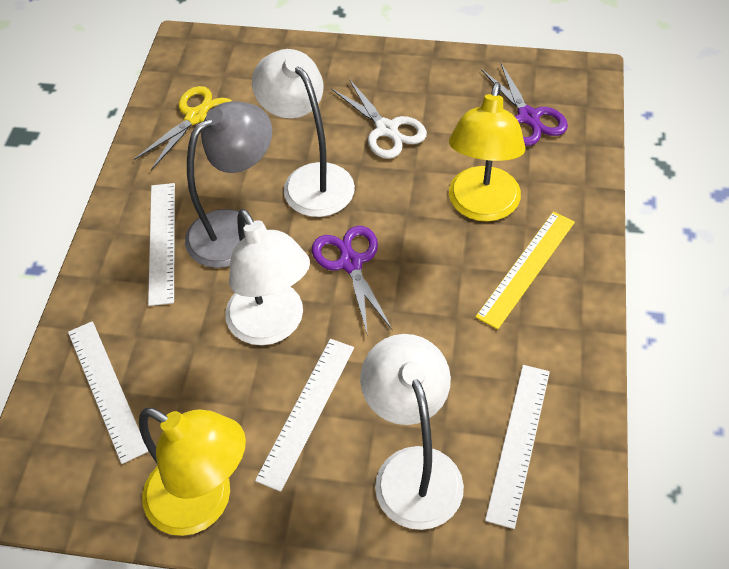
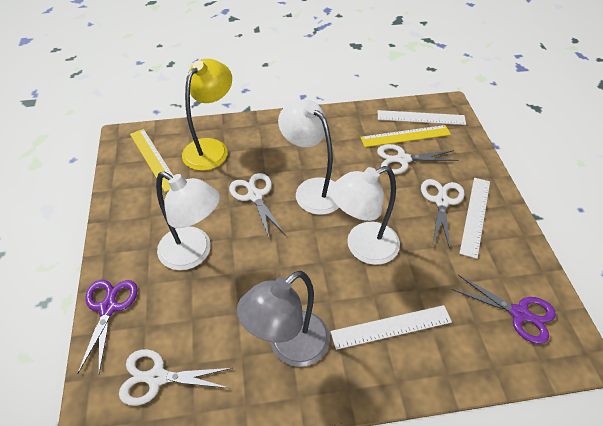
white ruler: [68,321,148,464] [148,183,175,306] [255,339,354,492] [485,365,550,529] = 4 -> [330,305,452,350] [378,110,466,125] [459,178,490,259] = 3
white scissors: [331,79,427,159] = 1 -> [119,349,232,406] [229,173,285,240] [377,144,458,174] [421,179,465,249] = 4
yellow lamp: [139,408,246,536] [449,82,525,222] = 2 -> [182,59,232,171] = 1
yellow ruler: [475,211,575,329] = 1 -> [130,129,173,192] [361,125,451,147] = 2
yellow scissors: [134,86,232,170] = 1 -> none = 0

